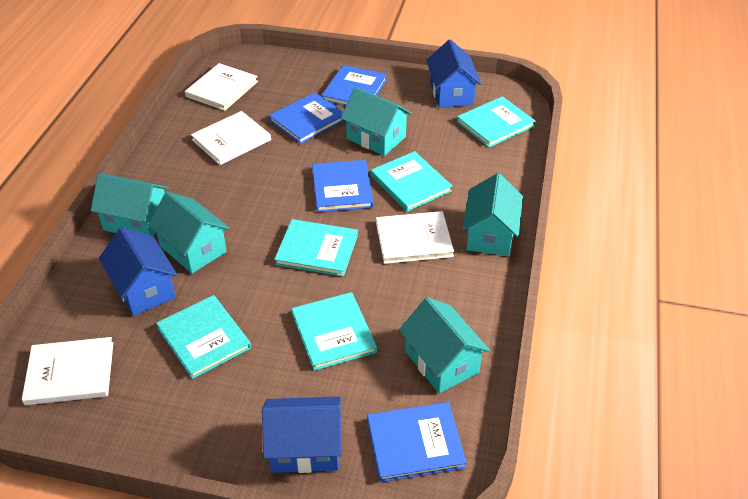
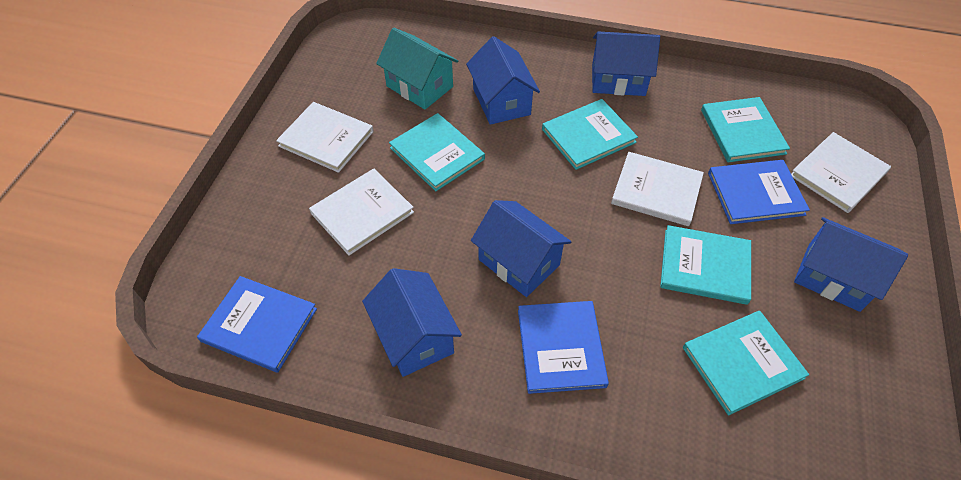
blue book: [269,92,344,144] [312,160,373,212] [321,65,387,106] [367,402,467,482] = 4 -> [197,276,317,373] [518,301,609,394] [708,160,810,224] = 3
blue house: [99,227,178,316] [262,397,342,473] [426,39,481,108] = 3 -> [362,268,462,377] [466,36,540,125] [471,200,571,297] [592,32,660,96] [794,217,908,312] = 5
turquoise house: [91,173,169,237] [148,192,229,274] [341,87,412,156] [399,297,490,393] [462,173,523,256] = 5 -> [376,27,458,109] = 1

